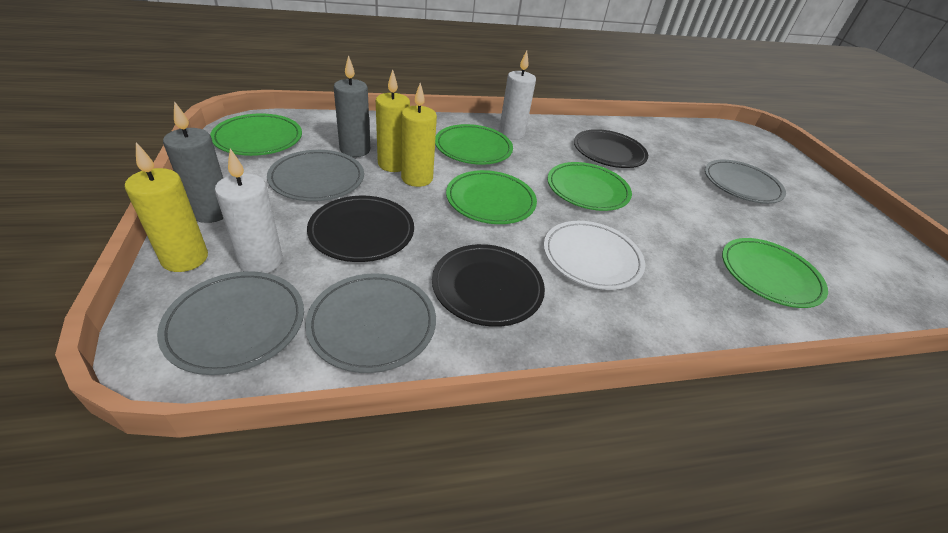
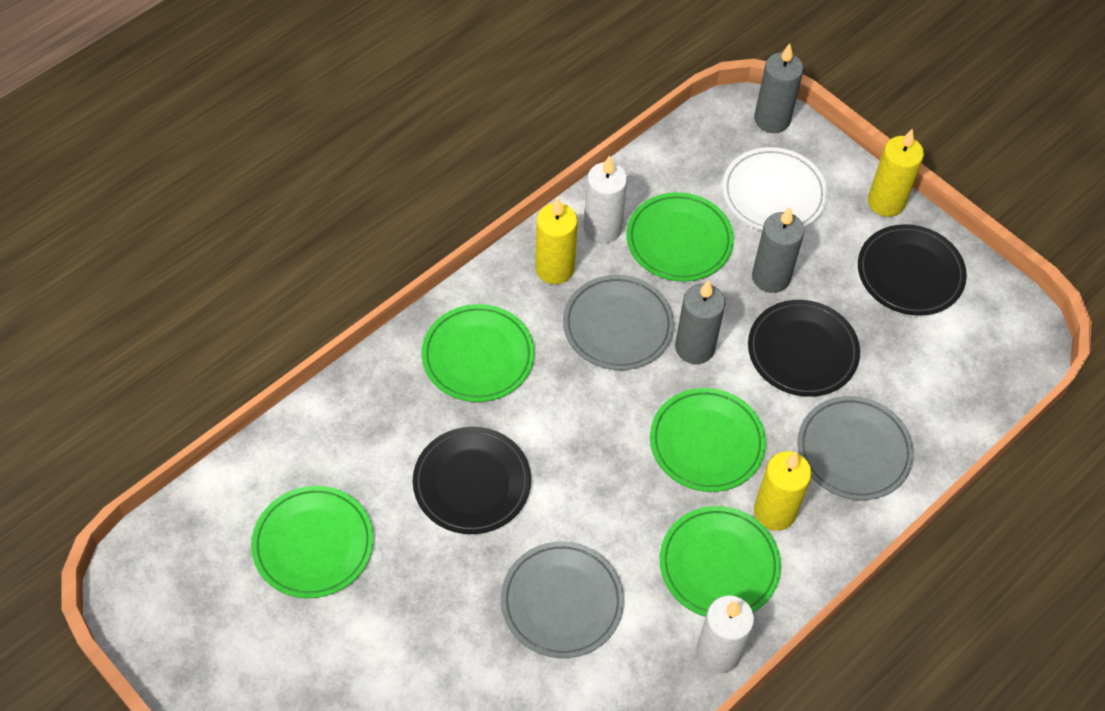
grey candle: [163,101,223,223] [334,55,370,157] = 2 -> [675,280,725,364] [752,207,804,293] [754,43,803,133] = 3
grey plate: [157,271,304,375] [267,150,364,201] [305,273,436,373] [705,160,786,204] = 4 -> [501,542,624,658] [563,275,674,370] [797,396,914,500] = 3

